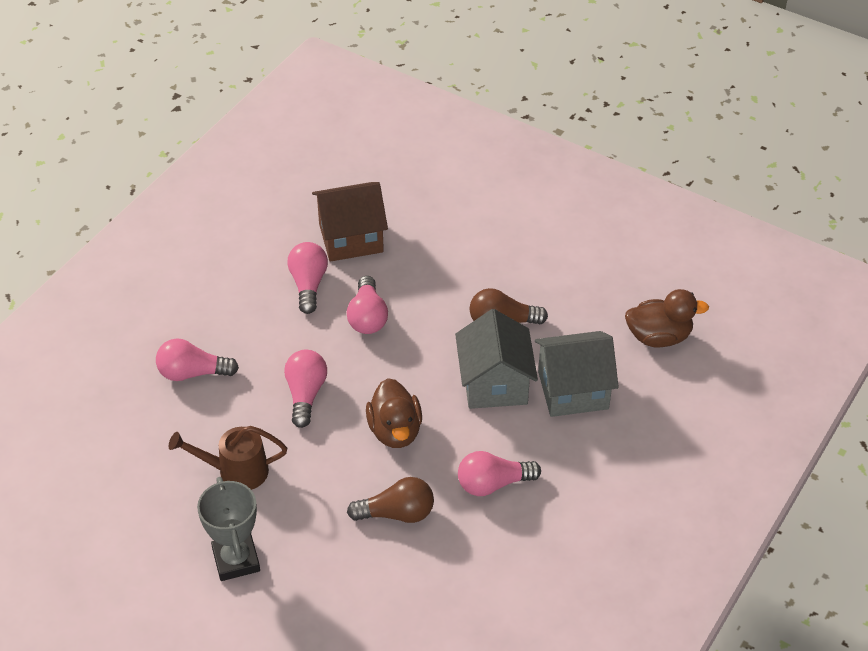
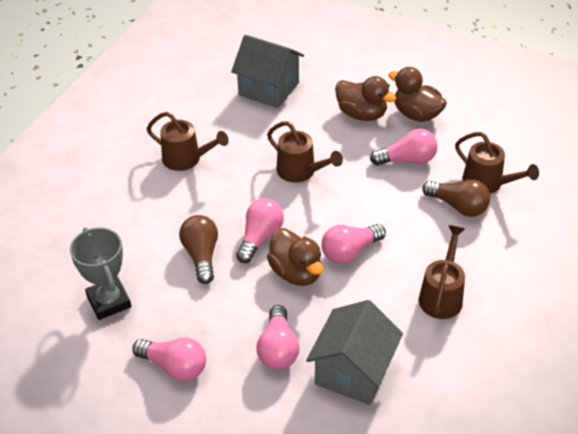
brown duck: [366,378,422,448] [625,289,709,347] = 2 -> [267,228,323,286] [335,76,397,121] [388,67,447,122] = 3
brown house: [312,182,388,262] = 1 -> none = 0
brown watering can: [169,426,287,490] = 1 -> [147,112,229,171] [267,121,343,183] [419,225,465,319] [455,132,539,194] = 4

